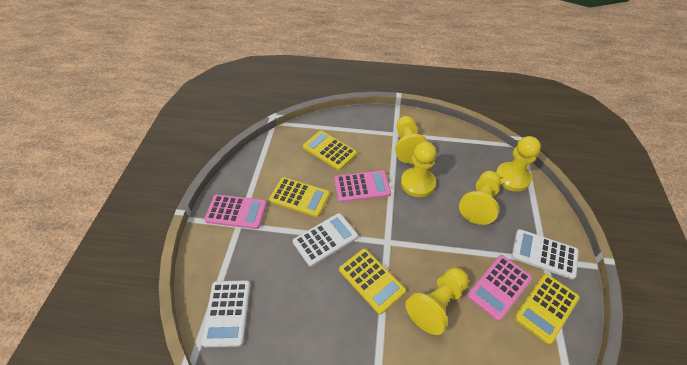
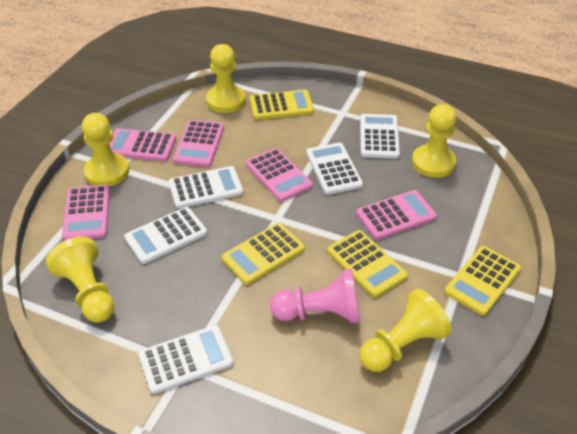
pink calculator: [204,194,267,229] [334,170,391,202] [467,255,532,321] = 3 -> [62,185,110,241] [109,128,176,161] [173,120,224,167] [246,148,313,202] [356,190,437,240] = 5
pink pawn: none = 0 -> [270,269,360,323] = 1
white calculator: [201,280,250,347] [293,213,358,267] [512,229,579,279] = 3 -> [124,207,207,264] [138,325,233,394] [169,166,243,209] [306,143,363,195] [360,114,400,159] = 5

